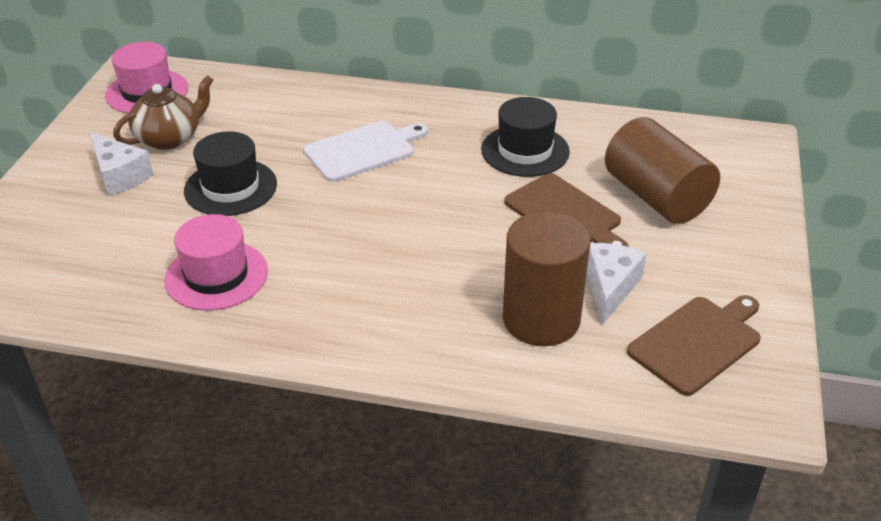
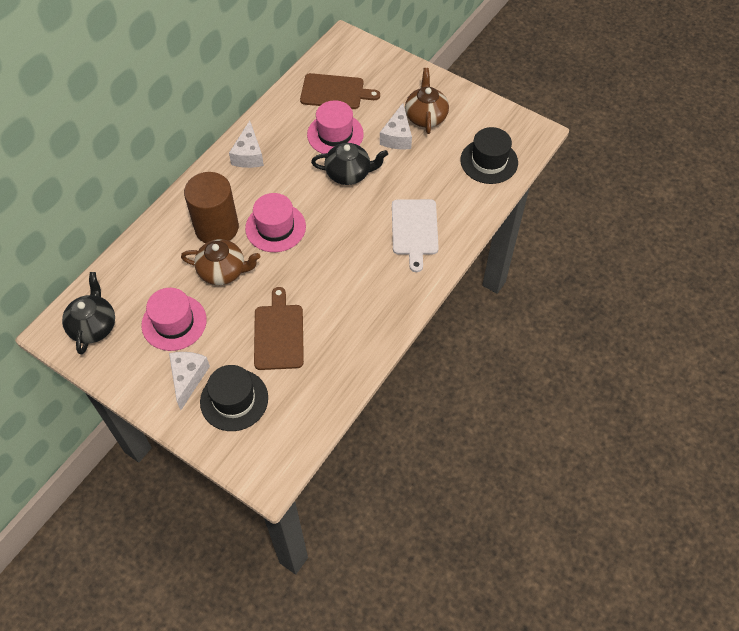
black teapot: none = 0 -> [62,272,115,355] [311,143,388,185] = 2
brown cylinder: [503,212,590,346] [605,117,720,224] = 2 -> [184,172,239,243] = 1
brown teapot: [113,75,213,150] = 1 -> [181,239,261,285] [405,68,449,134] = 2
pink hat: [105,42,188,113] [164,214,268,311] = 2 -> [141,288,207,351] [245,193,306,252] [307,100,364,154] = 3
white cheese: [89,132,153,196] [587,243,647,325] = 2 -> [169,352,210,410] [229,120,264,168] [380,103,412,150] = 3

